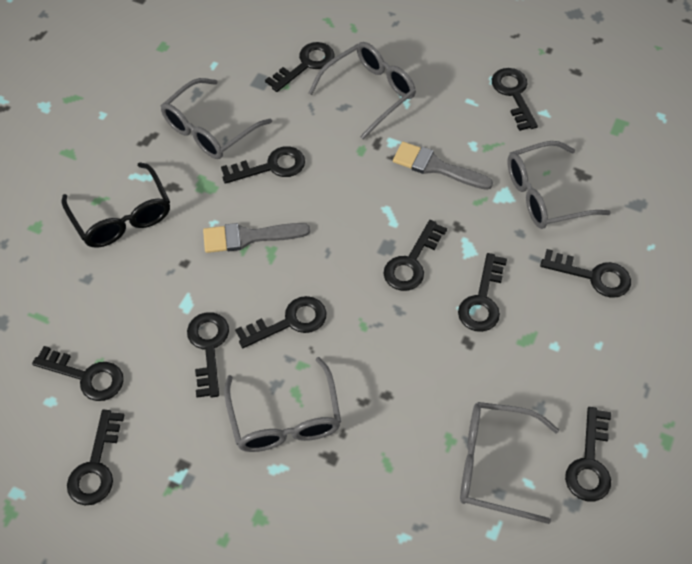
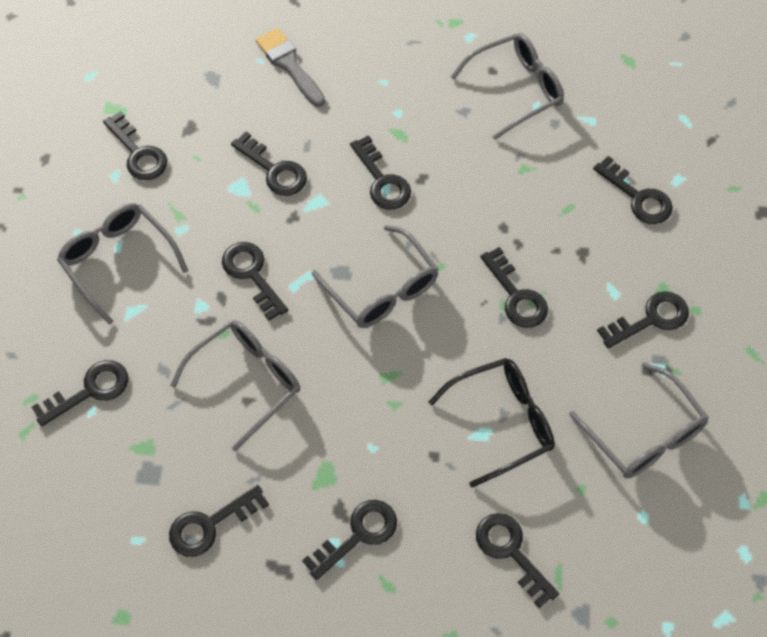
grey brush: [203,223,310,253] [393,142,493,190] = 2 -> [256,28,325,107] = 1

